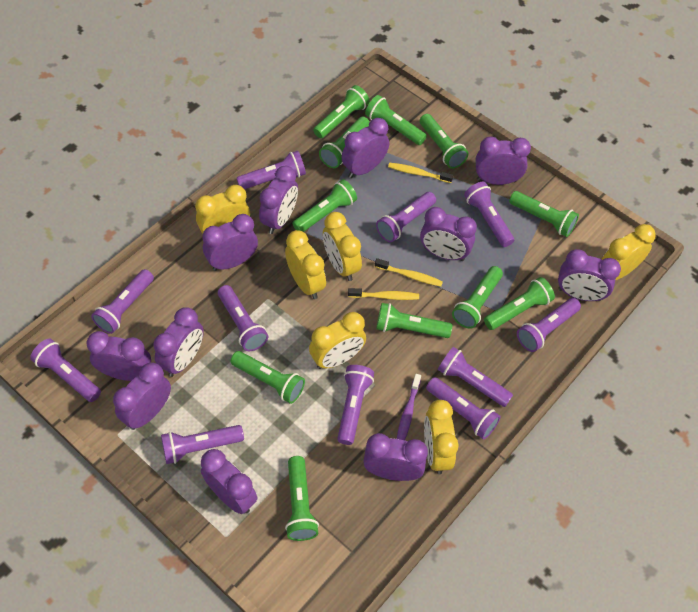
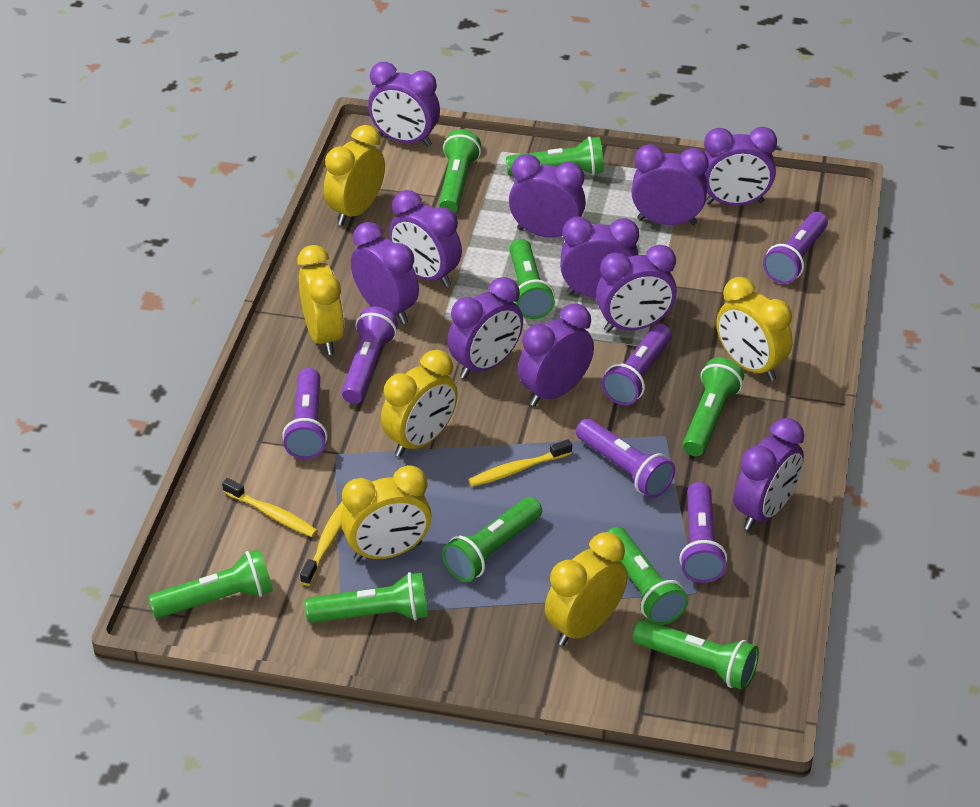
green flashlight: [230,351,305,404] [285,456,319,541] [292,179,357,232] [313,85,370,138] [319,117,369,168] [365,95,427,145] [376,303,452,338] [420,114,468,169] [452,266,503,329] [484,277,555,330] [509,191,579,237] = 11 -> [148,549,273,619] [305,572,428,623] [439,129,481,213] [442,497,542,582] [506,136,604,176] [510,239,555,319] [607,527,688,625] [633,619,759,690] [683,358,744,456] = 9
purple flashlight: [30,339,101,402] [91,269,154,334] [161,425,244,464] [218,285,268,351] [236,151,306,189] [337,365,374,445] [376,192,436,242] [426,377,501,439] [438,347,513,407] [464,182,514,247] [517,298,581,352] = 11 -> [282,368,328,459] [342,306,398,404] [576,418,675,498] [602,324,672,405] [679,482,727,583] [763,212,828,284] = 6
purple toothbrush: [397,374,421,440] = 1 -> none = 0

